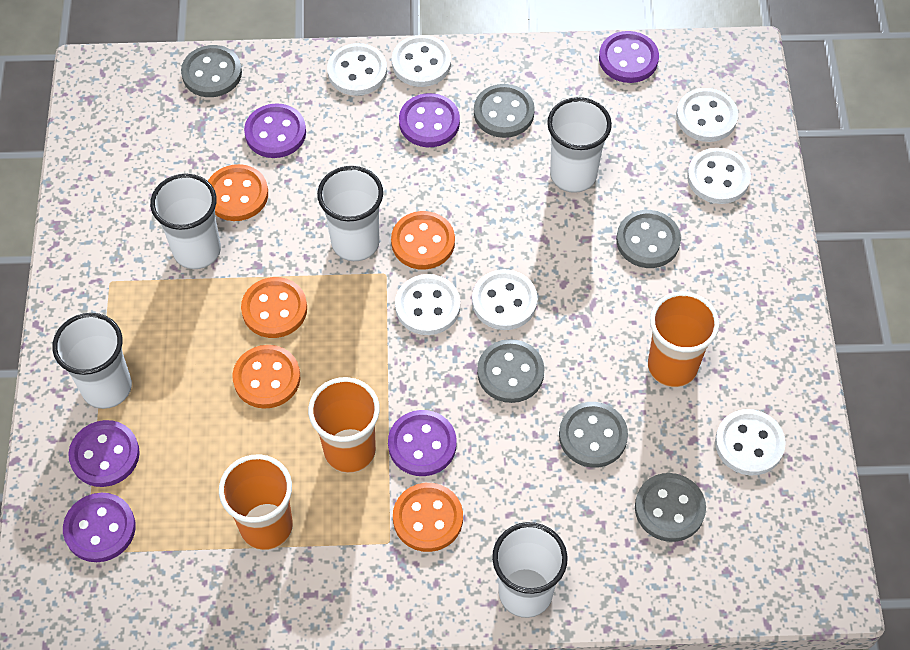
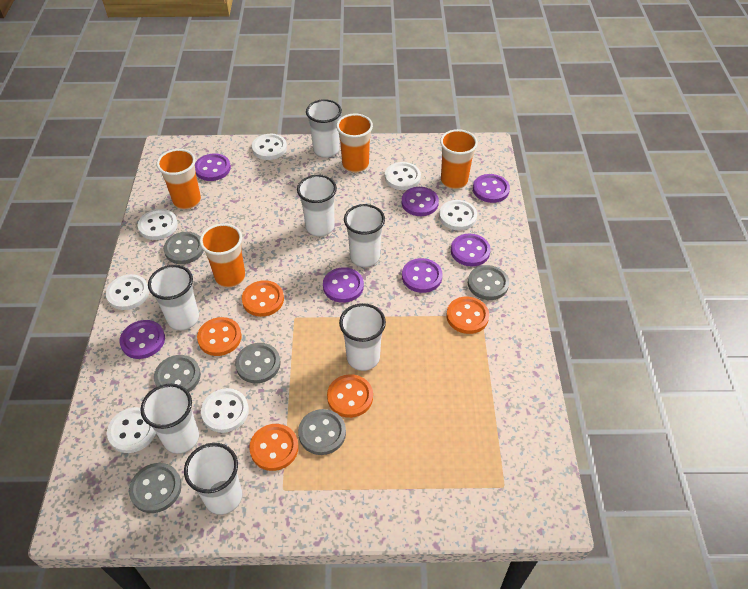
orange cup: [219,454,293,550] [308,377,380,473] [648,292,719,387] = 3 -> [157,149,201,209] [200,223,245,288] [336,114,373,172] [440,129,478,189] = 4
purple button: [63,493,136,562] [68,420,140,487] [244,103,306,158] [388,410,457,476] [399,93,460,147] [599,31,659,83] = 6 -> [120,320,165,359] [195,153,231,181] [323,267,364,303] [402,187,439,216] [402,258,443,293] [451,234,491,266] [473,174,510,203] = 7
white cup: [52,313,132,409] [150,174,221,269] [317,166,383,261] [492,522,568,618] [547,97,612,193] = 5 -> [141,384,199,454] [148,265,199,331] [184,443,242,515] [297,175,337,237] [306,99,342,158] [339,303,386,371] [344,204,385,267] = 7

